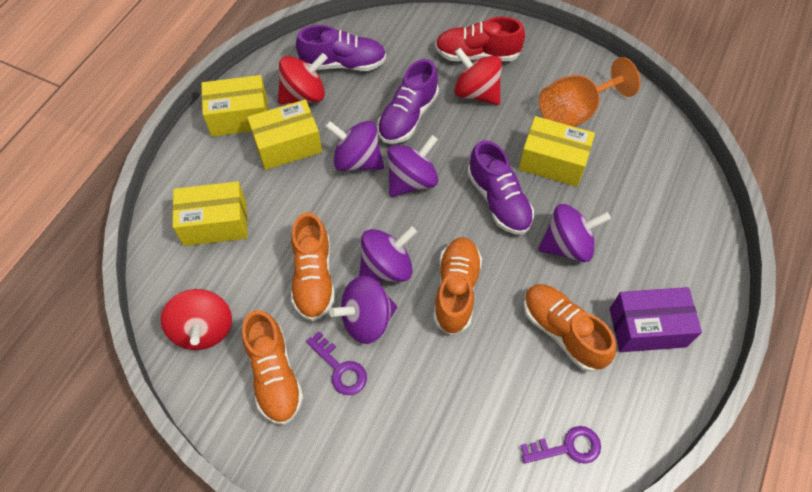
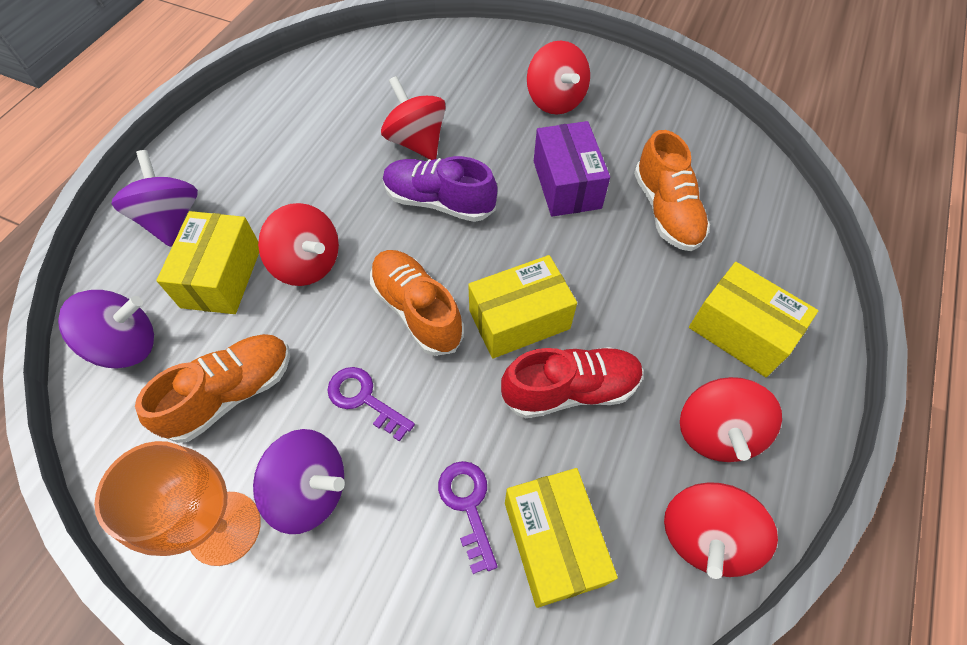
orange shoe: [242,310,303,425] [291,212,335,321] [434,237,482,335] [523,284,616,372] = 4 -> [135,334,290,443] [370,250,464,356] [634,130,710,251] = 3
purple shoe: [296,25,386,71] [377,59,439,144] [467,140,534,235] = 3 -> [383,156,498,222] = 1
purple spinning top: [325,120,384,171] [329,276,397,344] [359,226,417,282] [387,135,438,197] [538,204,611,262] = 5 -> [58,290,154,369] [111,150,198,247] [253,429,345,534] = 3
red spinning top: [161,289,232,350] [278,53,328,104] [454,48,502,105] = 3 -> [258,203,339,286] [381,76,446,160] [527,41,590,114] [664,482,778,579] [680,377,782,462] = 5

